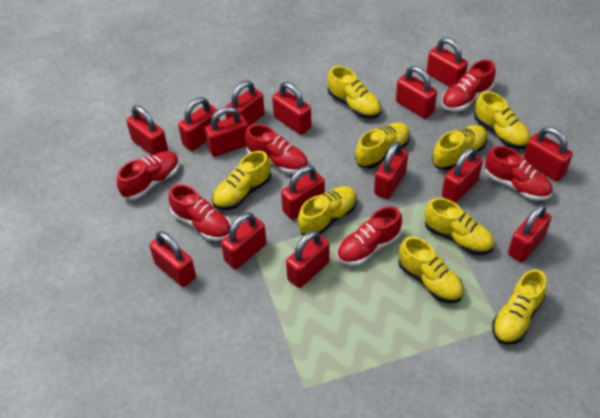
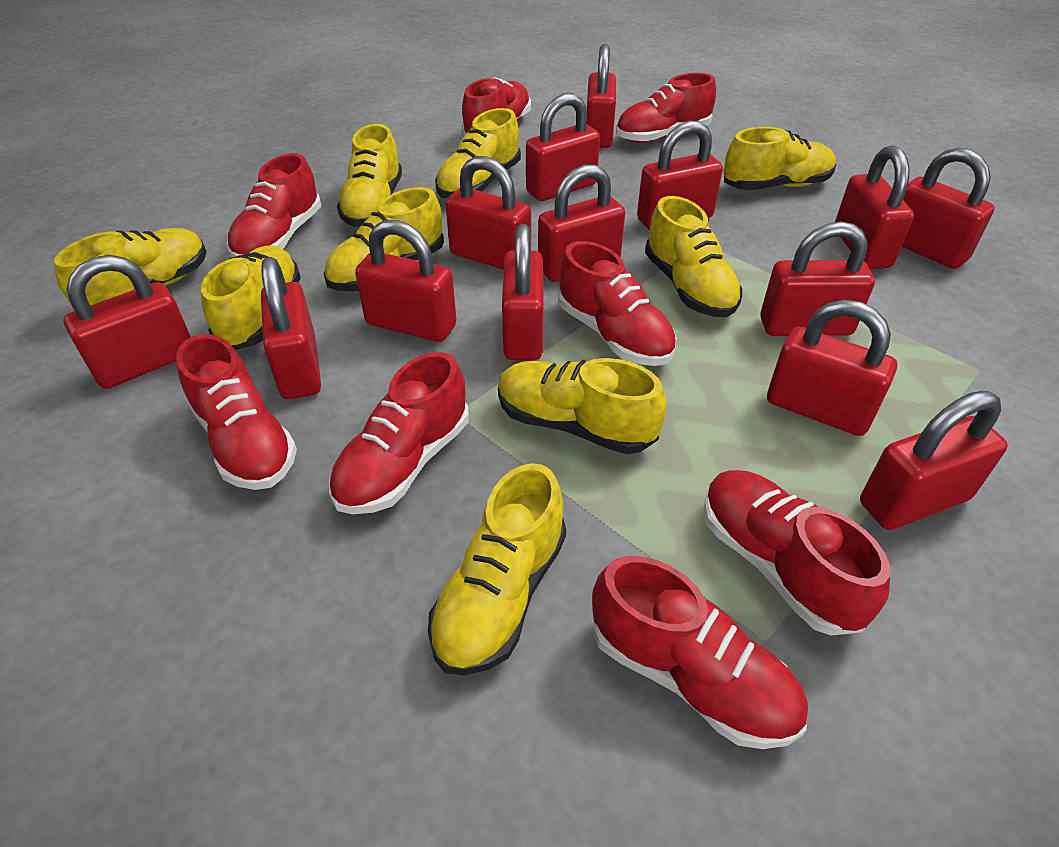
red padlock: [126,105,168,156] [149,231,196,287] [178,97,220,151] [205,107,248,157] [221,212,267,269] [226,81,265,127] [272,82,311,135] [281,166,325,220] [286,230,330,288] [374,141,408,199] [396,66,437,119] [426,38,468,87] [442,147,483,203] [508,204,552,262] [523,127,573,181] = 15 -> [63,255,191,389] [261,257,321,399] [355,220,457,342] [446,156,531,270] [502,224,544,360] [526,93,600,201] [538,164,625,282] [587,44,616,148] [637,120,723,230] [760,221,875,336] [767,300,897,436] [835,145,914,269] [860,391,1008,530] [902,148,995,269] = 14
red shoe: [117,151,180,200] [169,184,231,241] [245,124,308,174] [337,206,402,266] [441,60,496,111] [485,146,552,201] = 6 -> [176,334,297,490] [227,153,321,258] [329,352,469,514] [461,77,531,136] [558,241,677,366] [592,556,808,749] [616,73,716,143] [703,470,890,635] = 8

